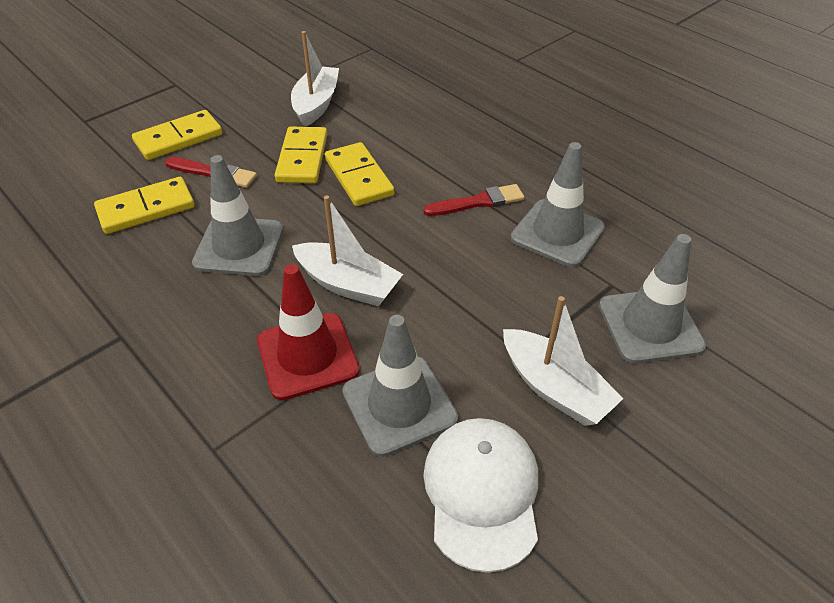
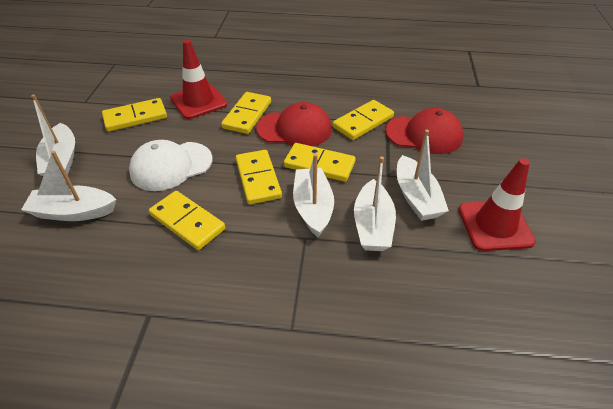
grey traffic cone: [192,155,284,276] [342,315,458,457] [511,142,605,267] [599,234,706,364] = 4 -> none = 0
red brush: [165,157,257,188] [423,184,525,216] = 2 -> none = 0
red cap: none = 0 -> [256,102,332,146] [385,108,464,154] = 2
red traffic cone: [257,264,360,400] = 1 -> [170,40,227,119] [458,158,536,251] = 2
white boat: [291,31,339,127] [292,196,403,307] [503,296,624,426] = 3 -> [21,151,116,221] [31,95,75,176] [293,154,334,237] [354,156,396,251] [397,130,449,221] = 5
yellow domino: [94,177,195,234] [132,110,222,160] [275,126,327,183] [325,142,394,206] = 4 -> [102,98,167,132] [149,191,225,250] [221,92,271,134] [236,150,282,204] [284,143,356,182] [333,100,394,140] = 6

